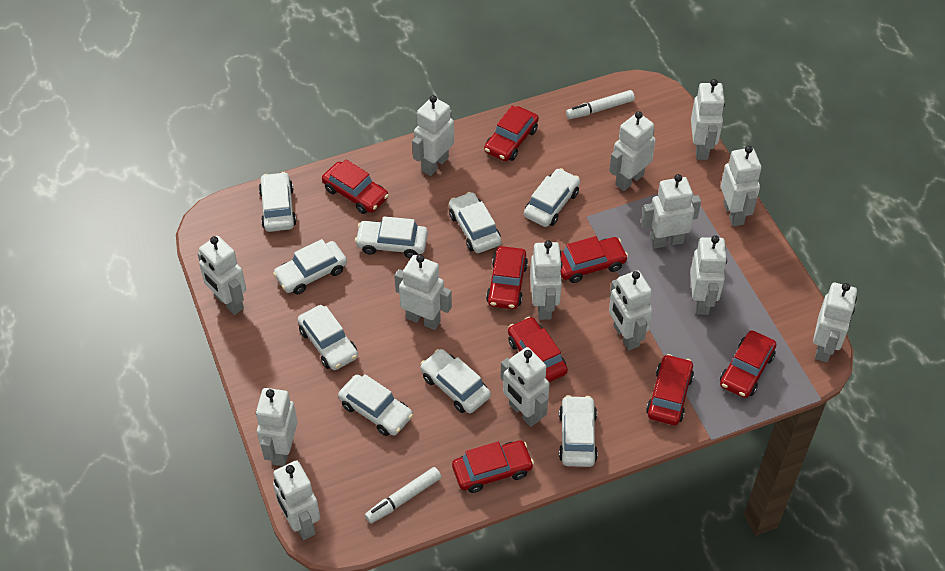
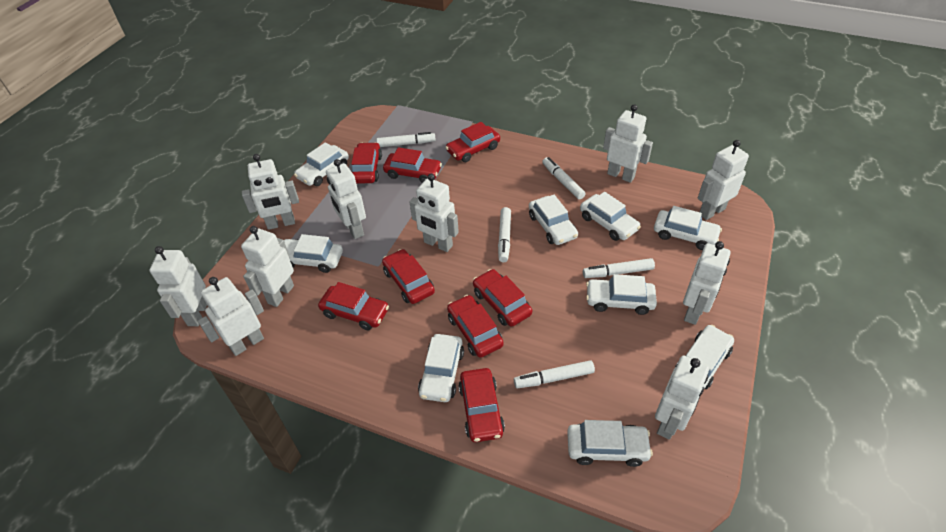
white marker: [365,467,441,523] [566,90,635,119] = 2 -> [376,132,436,147] [498,207,511,262] [514,360,595,388] [542,157,586,200] [583,258,655,278] = 5
white robot: [197,236,246,315] [256,388,298,466] [273,460,320,540] [394,254,452,330] [412,95,454,176] [501,347,550,427] [530,240,562,320] [609,111,656,191] [609,270,652,350] [641,174,701,249] [690,235,727,315] [691,79,725,160] [721,146,761,226] [813,283,857,362] = 14 -> [149,246,207,326] [198,277,264,356] [241,226,294,307] [242,154,299,230] [326,159,366,239] [410,174,459,252] [603,104,653,183] [655,355,709,440] [683,241,731,325] [698,140,749,220] = 10

